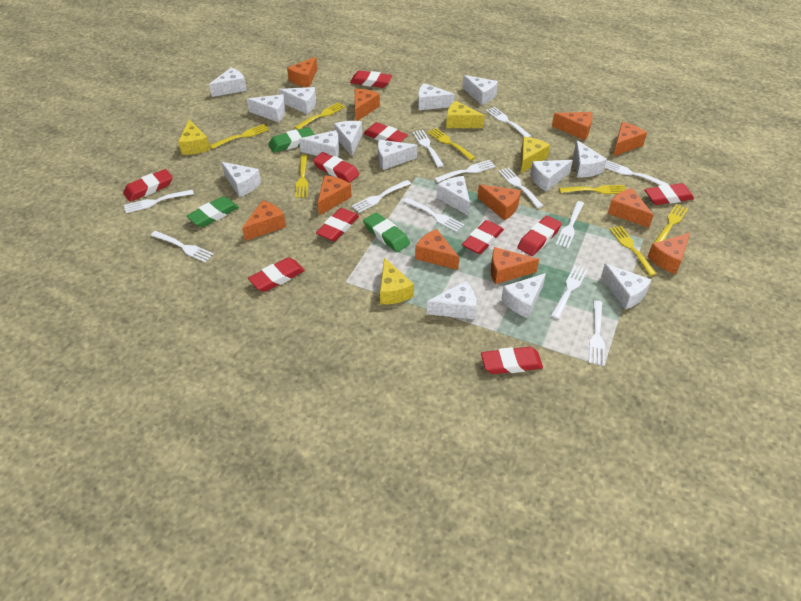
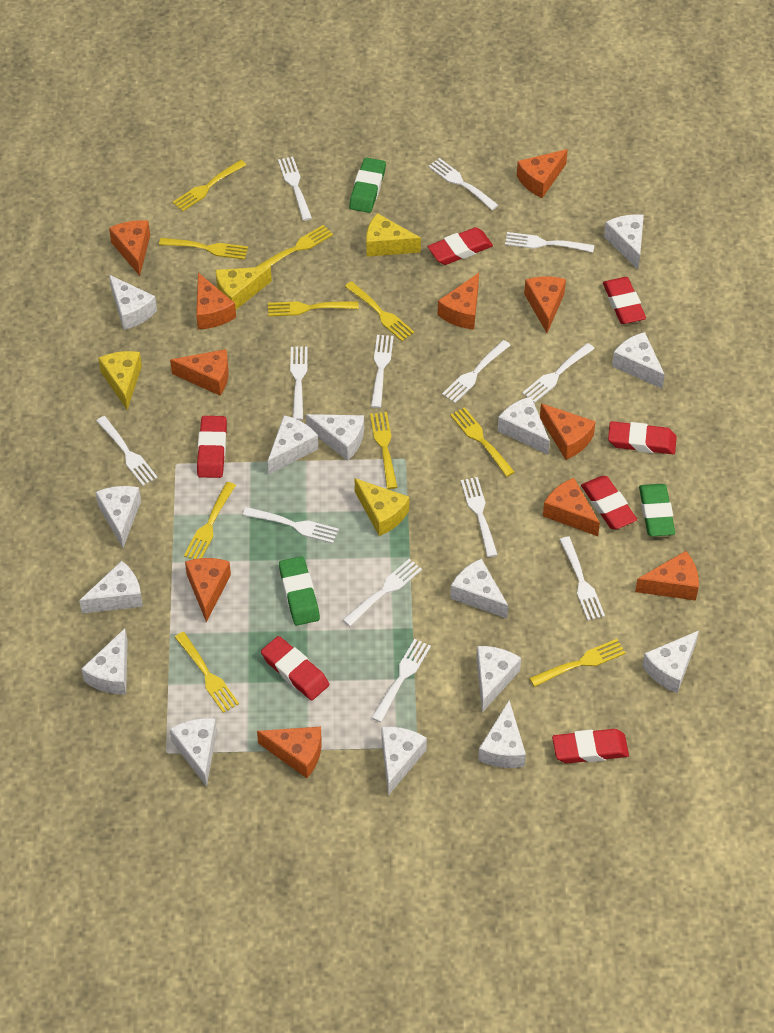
red eraser: [123,169,173,202] [248,257,305,292] [313,152,359,183] [316,208,359,241] [350,70,392,88] [363,122,408,142] [462,220,504,254] [481,347,543,374] [517,216,562,256] [644,183,694,205] = 10 -> [197,416,227,478] [261,636,329,700] [428,227,493,265] [552,729,629,764] [581,476,637,529] [603,277,646,324] [608,421,677,454] = 7
white fork: [124,190,194,213] [150,231,214,263] [352,180,411,213] [402,197,464,232] [412,130,444,167] [434,160,496,183] [486,107,531,137] [498,167,543,208] [551,266,588,319] [556,201,584,248] [589,301,605,365] [605,160,668,185] = 12 -> [97,416,158,486] [243,507,339,543] [278,156,312,221] [290,347,308,420] [343,559,422,626] [371,335,394,408] [371,639,431,722] [428,158,498,210] [442,340,511,403] [461,477,498,557] [505,232,594,252] [522,343,595,403] [559,537,605,621] = 13
yellow fork: [209,124,269,149] [294,102,345,130] [295,155,308,198] [427,128,476,160] [559,185,626,194] [609,225,657,276] [654,204,688,243] = 7 -> [159,238,248,260] [173,160,246,211] [175,632,239,713] [184,482,236,559] [256,225,333,267] [268,301,359,316] [345,281,415,341] [370,412,397,489] [450,407,515,477] [530,639,626,687] = 10

